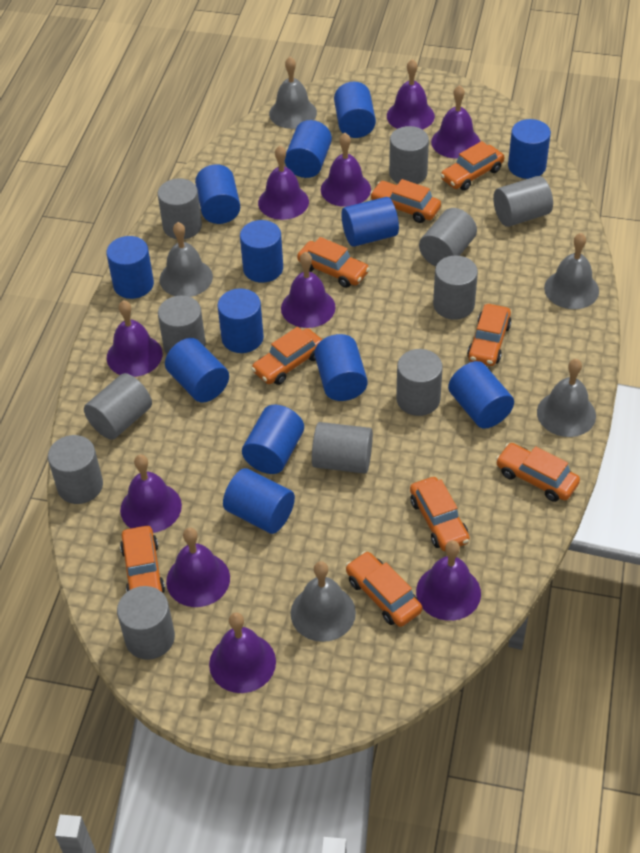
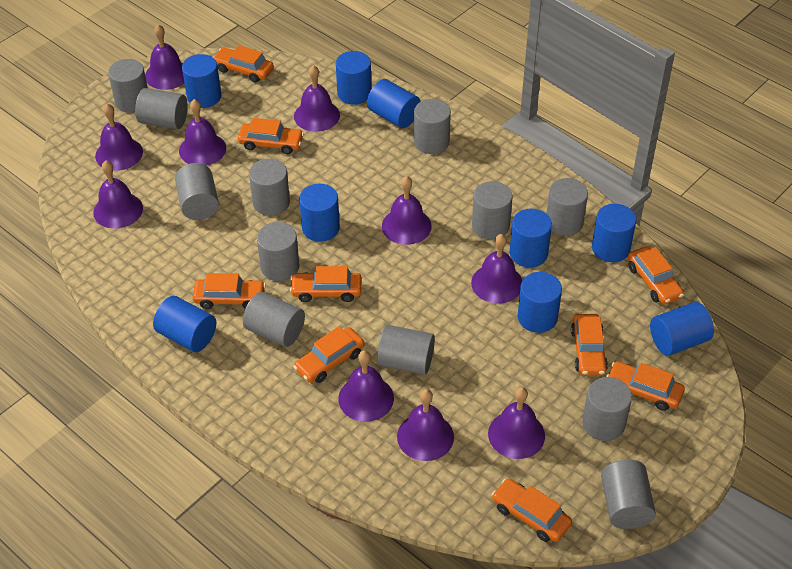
blue cylinder: [106,236,154,299] [165,338,229,402] [195,164,240,224] [218,288,264,353] [223,468,295,534] [240,220,283,283] [242,405,304,474] [285,120,332,178] [314,334,368,401] [334,82,376,138] [341,197,399,247] [448,361,514,429] [508,119,551,179] = 13 -> [153,296,216,352] [182,54,221,108] [299,183,340,242] [336,51,371,105] [367,79,420,128] [510,209,552,268] [518,272,562,333] [592,204,636,262] [650,302,714,356] = 9
grey bell: [160,222,213,297] [269,57,317,129] [291,561,356,642] [537,359,596,437] [544,233,599,309] = 5 -> none = 0
grey cylinder: [48,435,103,504] [84,373,152,440] [117,586,175,660] [158,178,202,239] [158,296,206,354] [312,422,373,474] [389,126,429,184] [396,349,443,416] [419,208,477,266] [433,255,478,320] [493,176,553,227] = 11 -> [108,59,148,113] [135,88,188,130] [175,163,219,220] [243,292,305,347] [249,159,290,216] [257,222,299,281] [377,325,435,375] [414,99,451,154] [472,181,512,239] [546,178,588,236] [582,377,632,441] [601,459,656,529] = 12

